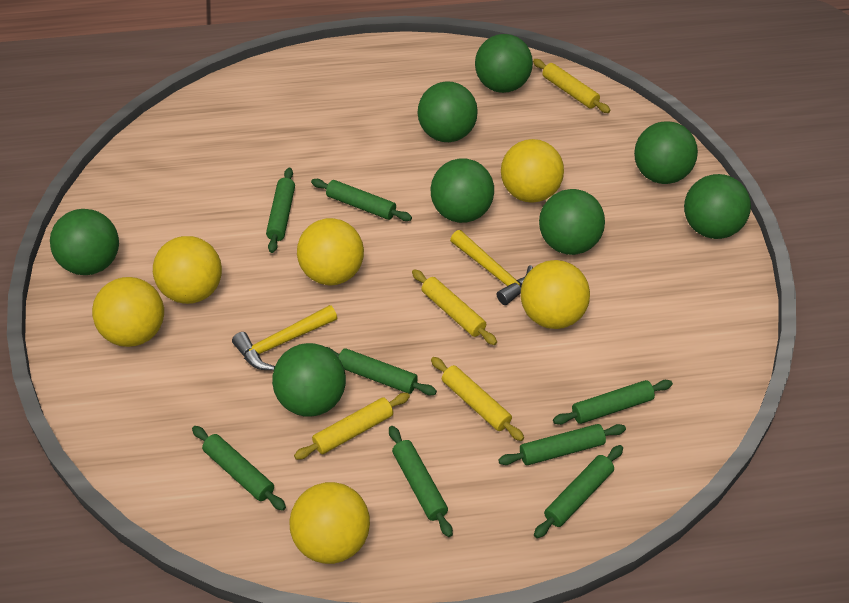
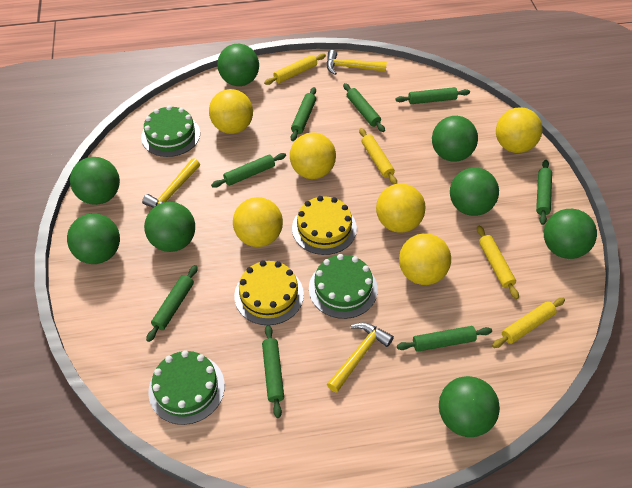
green cake: none = 0 -> [141,105,200,157] [148,350,225,425] [309,254,378,319] = 3
yellow cake: none = 0 -> [234,260,304,325] [292,196,357,255] = 2
yellow hammer: [232,305,337,370] [450,230,533,305] = 2 -> [142,158,200,208] [326,50,387,75] [327,322,394,393] = 3

